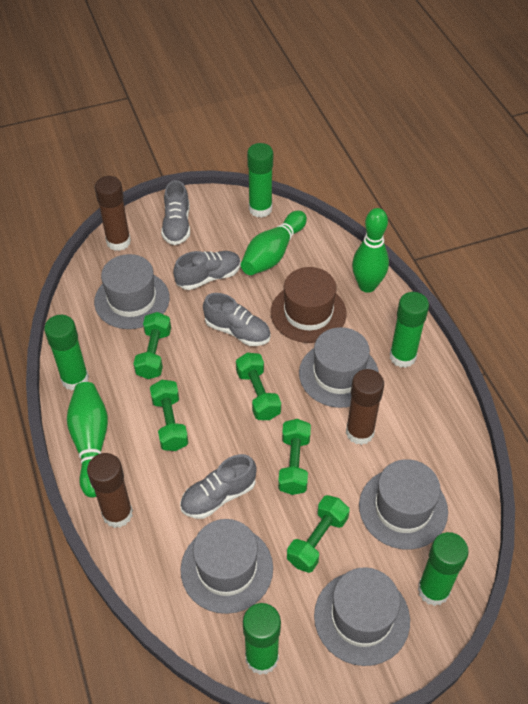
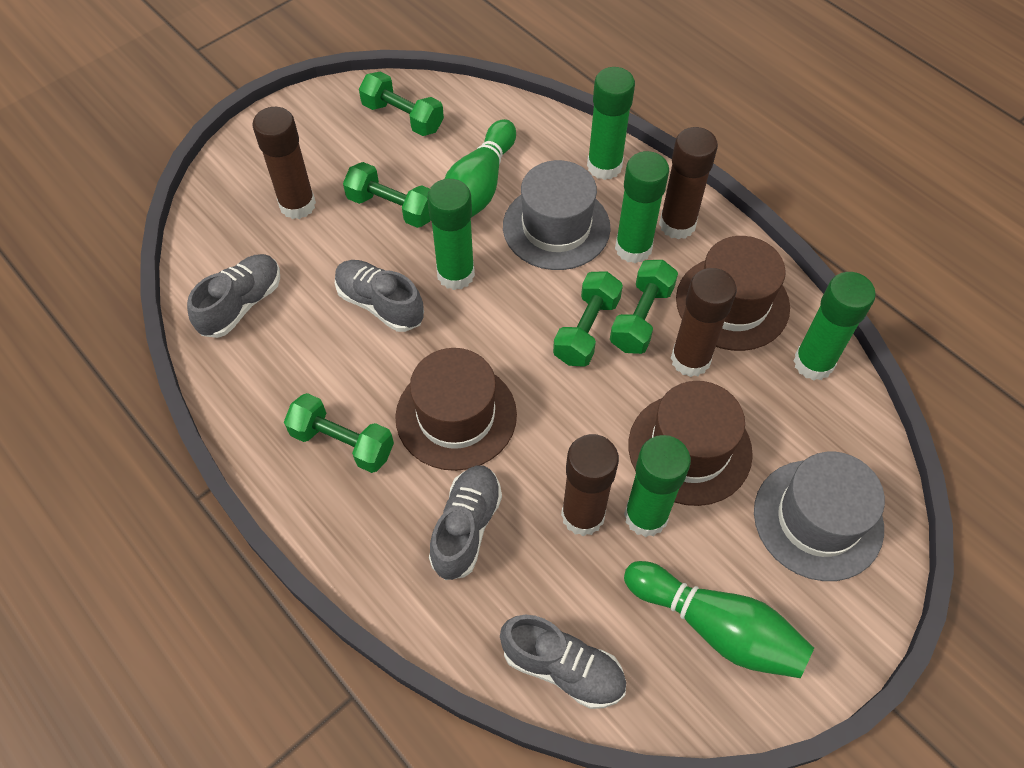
brown glue stick: [87,453,133,528] [95,176,131,251] [346,369,384,445] = 3 -> [252,107,316,219] [561,434,619,536] [659,127,718,239] [671,268,737,377] = 4
brown hat: [271,267,347,343] = 1 -> [395,348,517,471] [628,381,753,506] [676,236,790,351] = 3
green bowling pin: [67,382,108,498] [241,211,307,275] [352,208,389,293] = 3 -> [444,119,516,217] [624,561,814,678] = 2
grey hat: [94,254,170,329] [181,519,273,614] [299,327,379,408] [314,567,410,666] [359,459,448,550] = 5 -> [503,160,610,270] [754,452,885,581] = 2

